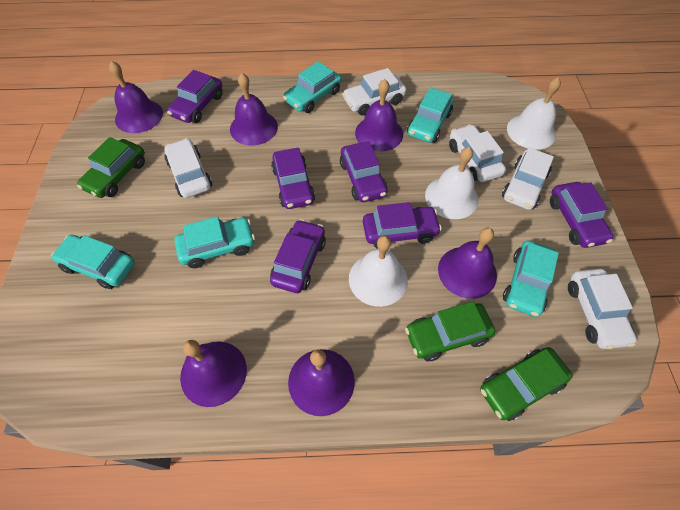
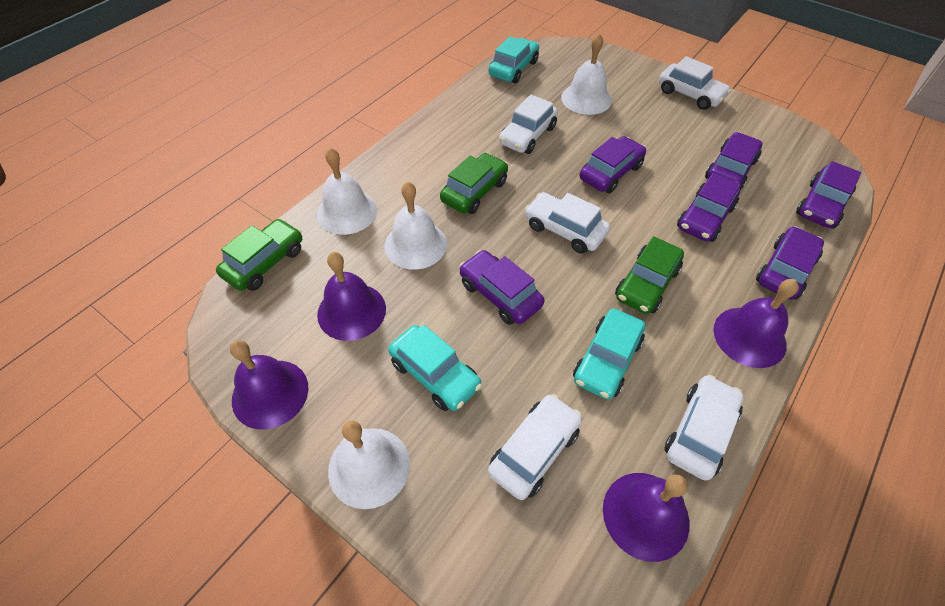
purple bell: [109,61,163,133] [180,340,247,407] [230,73,278,146] [288,349,355,416] [355,79,403,152] [438,228,497,299] = 6 -> [230,340,308,429] [317,252,386,341] [603,473,690,562] [713,279,799,368] = 4
turquoise car: [51,235,135,289] [174,217,255,268] [283,61,341,113] [407,88,453,143] [503,241,559,317] = 5 -> [388,325,482,411] [488,36,539,84] [573,309,645,399] = 3
white bell: [349,236,408,307] [425,147,478,219] [507,77,561,150] = 3 -> [317,148,377,235] [328,421,410,509] [384,182,447,270] [561,33,612,115] = 4

